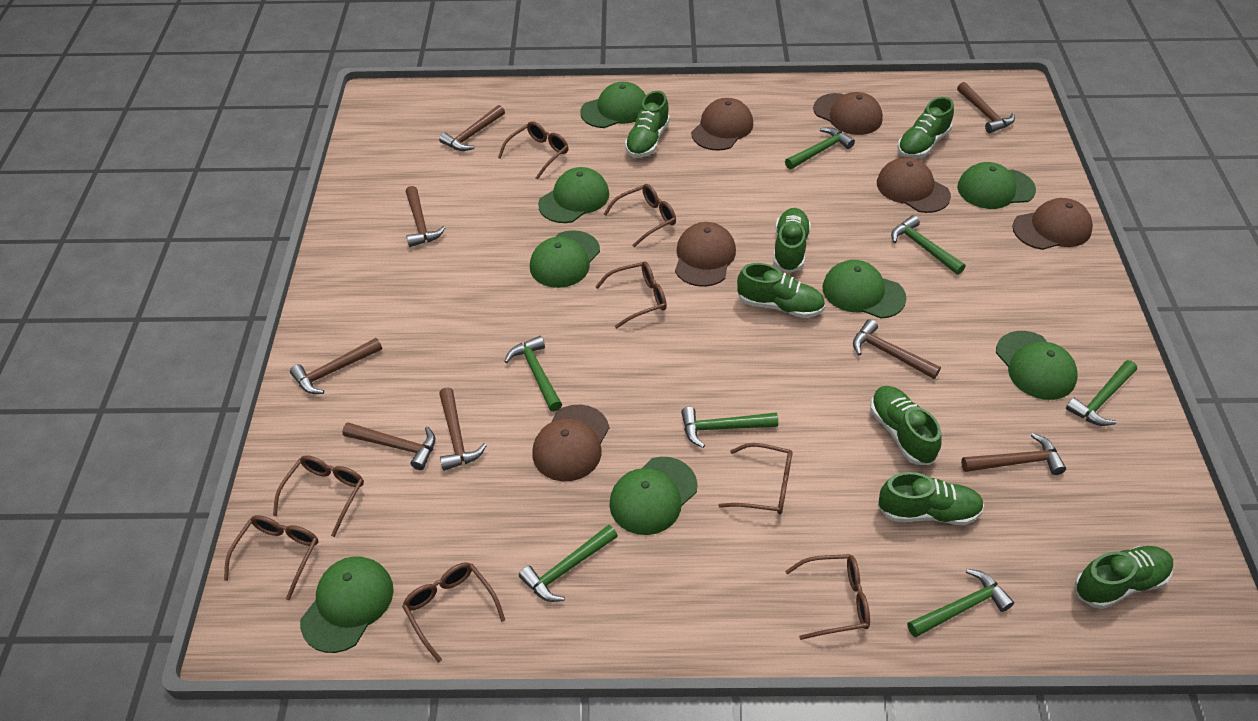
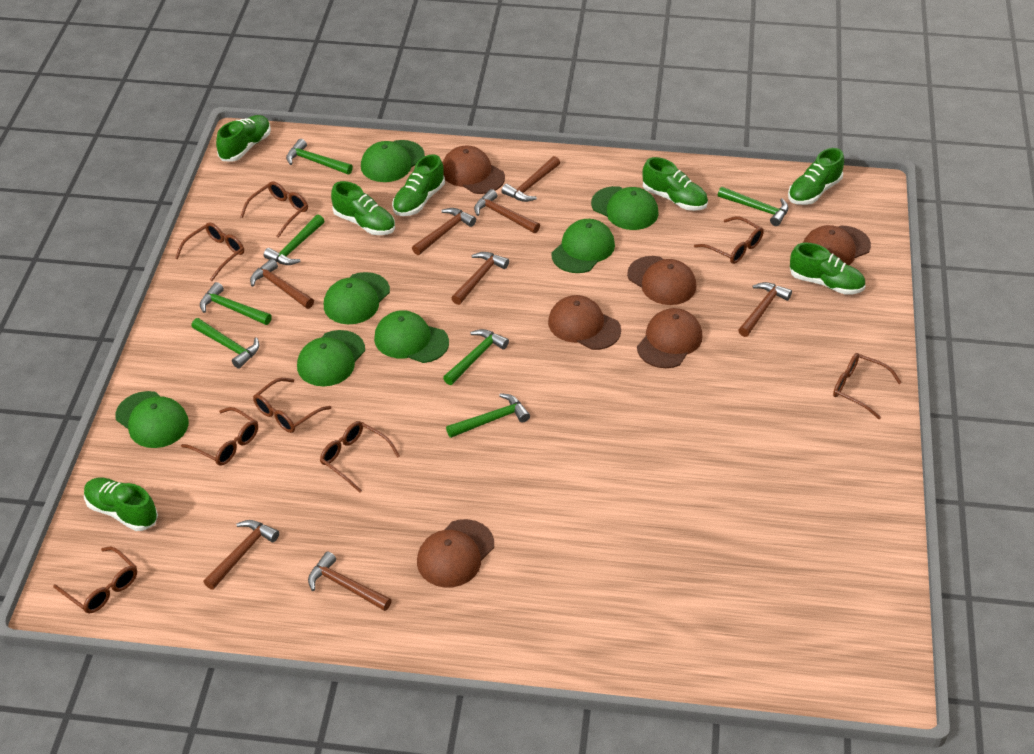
green cap: [300,556,394,653] [530,230,600,288] [538,167,609,223] [580,82,646,128] [609,457,698,535] [822,260,907,319] [957,162,1036,209] [996,331,1078,400] = 8 -> [115,391,189,448] [297,330,365,386] [324,272,390,324] [361,140,425,182] [374,310,449,363] [551,219,615,273] [591,186,659,230] = 7

